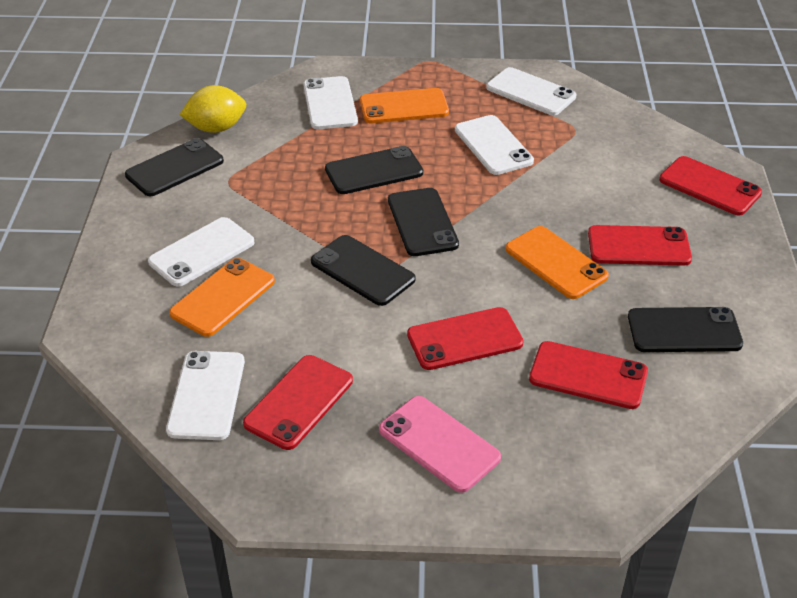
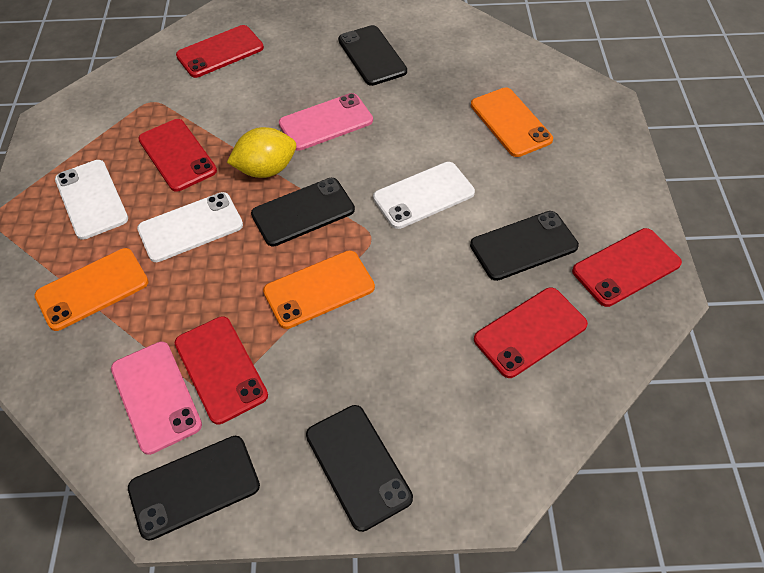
pink phone: [379,396,501,493] = 1 -> [111,342,202,455] [279,93,373,151] = 2
white phone: [148,217,254,287] [166,351,245,440] [303,76,358,129] [455,115,534,175] [486,67,576,115] = 5 -> [55,160,128,240] [137,192,243,262] [373,162,475,229] = 3

